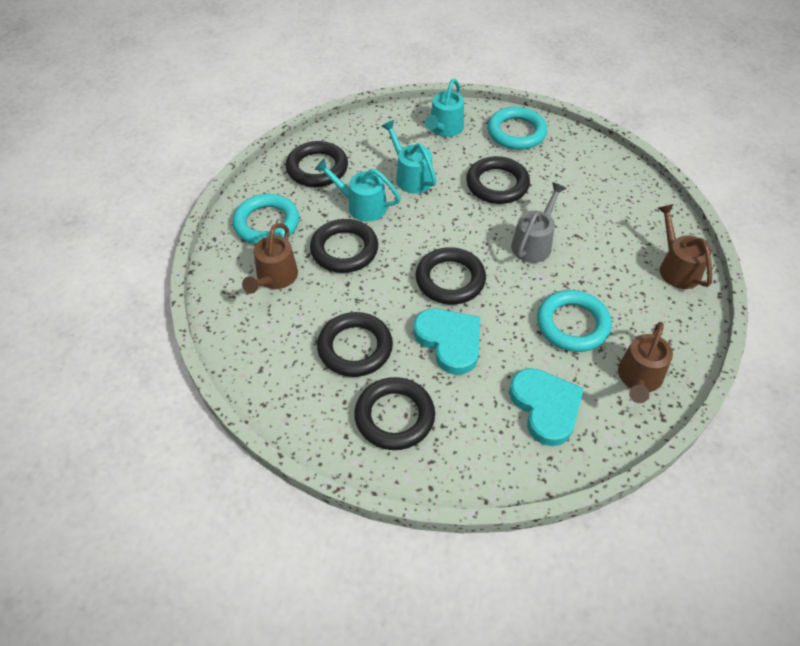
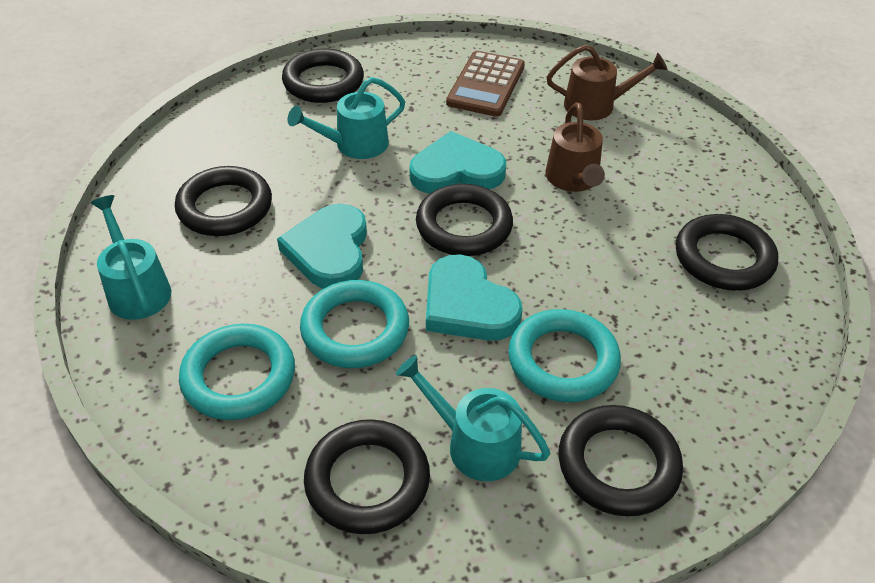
brown calculator: none = 0 -> [446,51,525,117] = 1
brown watering can: [242,223,298,294] [618,322,673,403] [658,204,712,289] = 3 -> [545,103,605,192] [547,45,667,120] = 2
grey watering can: [511,182,566,263] = 1 -> none = 0
turquoise heart: [414,309,480,375] [509,368,584,446] = 2 -> [277,204,367,289] [410,131,506,194] [426,254,523,341] = 3

